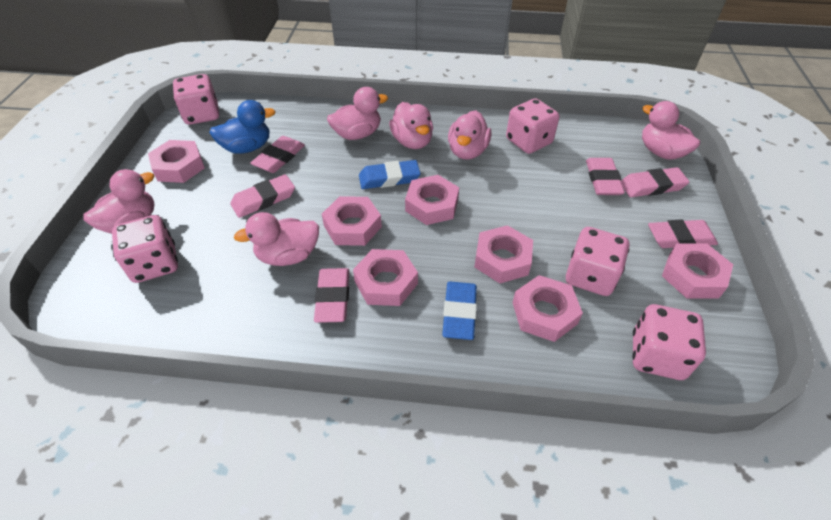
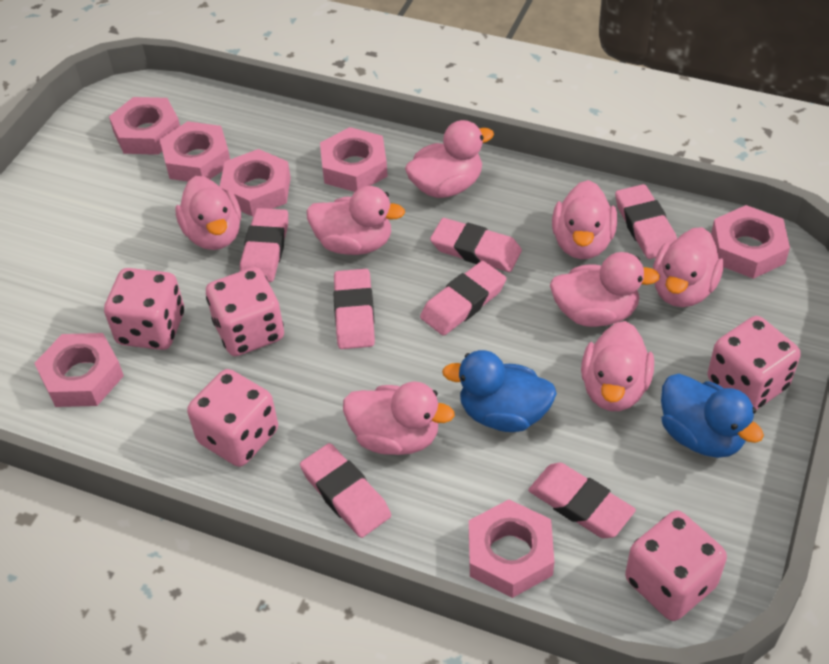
blue duck: [209,100,276,154] = 1 -> [442,350,557,432] [661,374,764,458] = 2
blue eraser: [359,160,421,189] [442,281,477,340] = 2 -> none = 0
pink duck: [83,169,154,234] [234,212,319,266] [327,87,388,140] [389,102,433,149] [448,110,492,160] [642,101,700,160] = 6 -> [176,176,241,250] [307,186,405,255] [343,381,455,455] [405,120,494,198] [550,252,660,327] [552,180,617,259] [581,321,654,411] [653,227,724,307] = 8
pink eraser: [230,174,295,218] [250,136,305,173] [314,268,349,323] [586,158,625,195] [621,167,689,197] [648,219,718,248] = 6 -> [240,208,288,282] [300,443,391,538] [334,269,375,349] [420,261,506,336] [430,218,522,272] [528,463,636,538] [615,184,677,259] = 7

